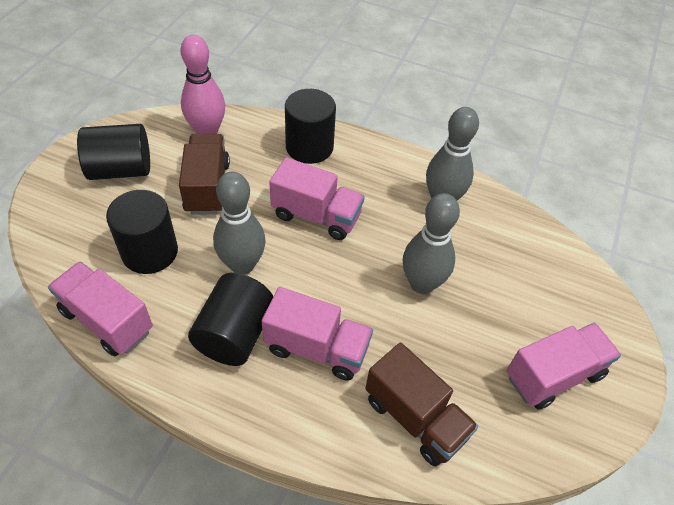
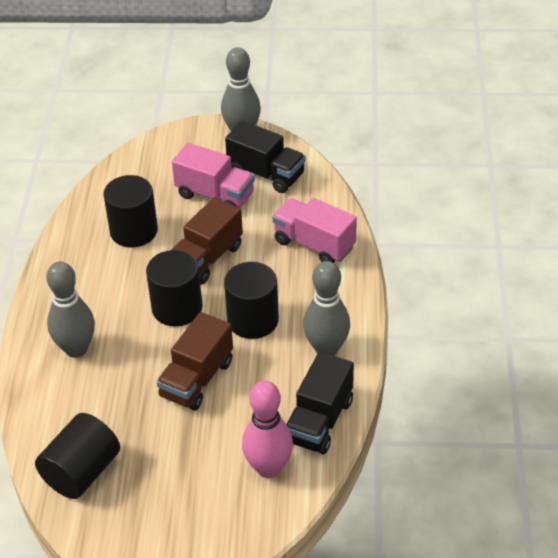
black truck: none = 0 -> [225,121,306,193] [286,352,354,454] = 2
pink truck: [48,261,153,357] [262,287,373,381] [269,157,365,240] [507,323,621,410] = 4 -> [172,143,255,208] [272,198,357,263] = 2

